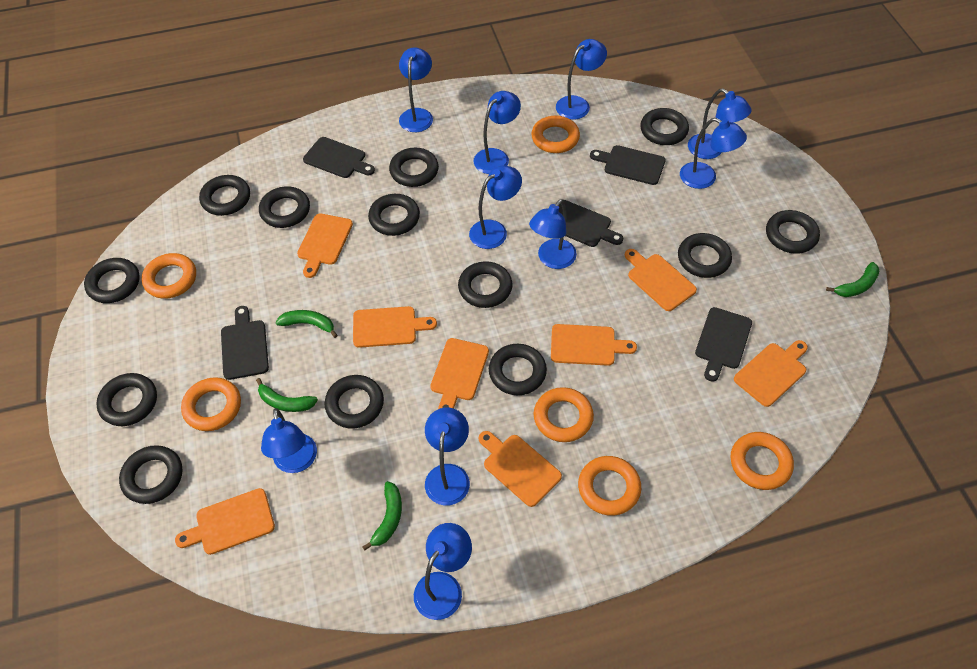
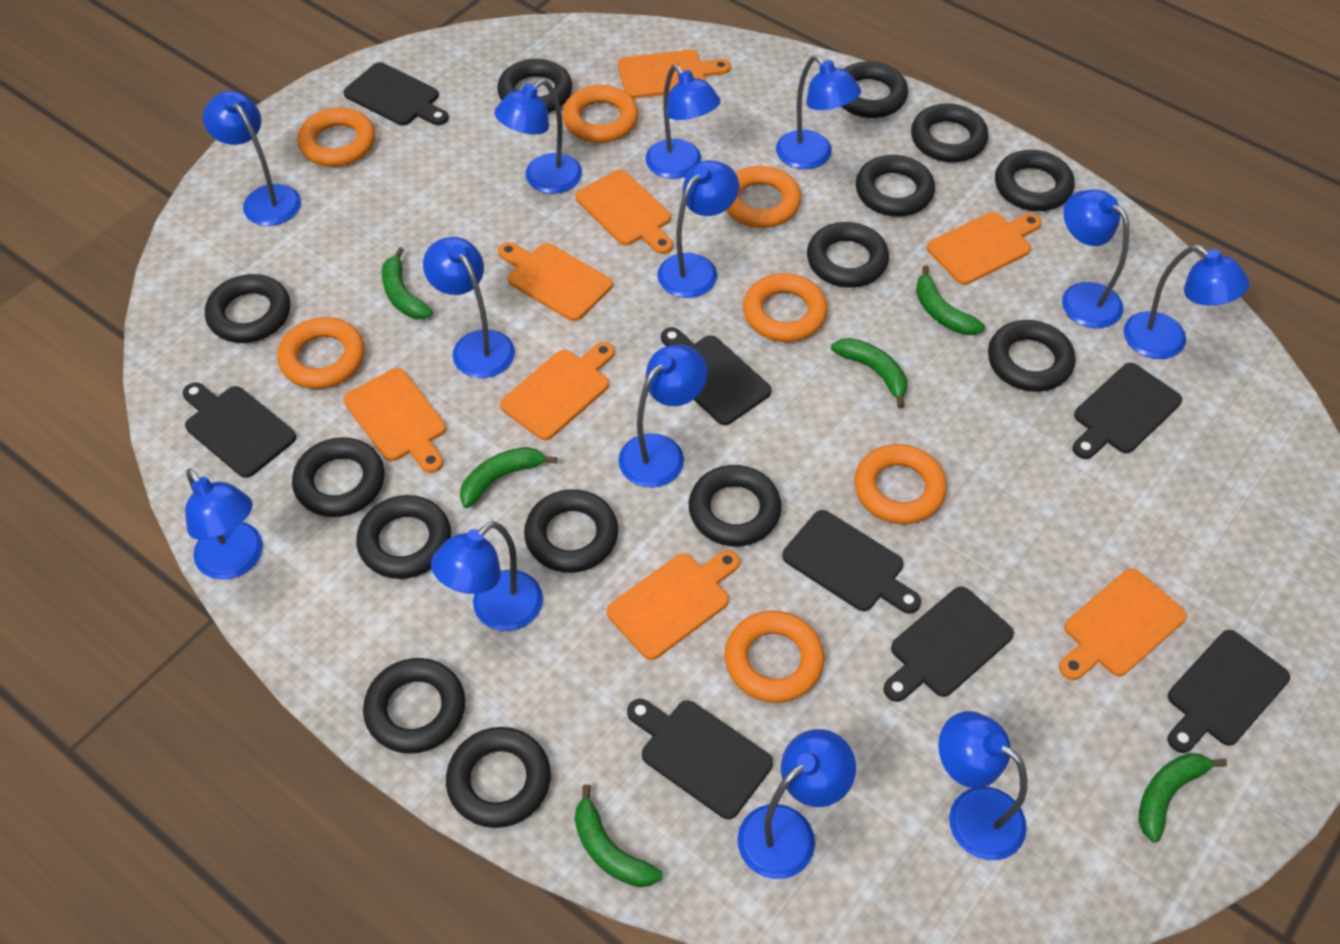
black cutting board: [221,306,269,380] [303,137,375,178] [559,200,623,247] [590,145,666,185] [695,307,752,382] = 5 -> [182,382,296,478] [344,62,449,126] [627,699,773,819] [661,327,772,425] [782,510,921,614] [883,586,1014,702] [1072,363,1182,459] [1168,630,1290,753] = 8
black ring: [84,258,140,303] [96,373,157,426] [119,445,183,504] [199,175,250,216] [259,186,310,228] [325,375,384,429] [368,194,420,236] [389,148,439,187] [458,261,513,308] [489,344,547,395] [640,108,689,145] [678,233,732,278] [766,210,820,254] = 13 -> [205,274,290,343] [292,437,385,517] [356,495,451,579] [363,658,465,754] [446,727,551,828] [497,59,572,113] [524,489,618,573] [689,465,782,546] [807,222,889,288] [841,61,908,118] [856,155,935,216] [911,103,988,162] [988,320,1076,392] [995,150,1075,211] = 14
blue lamp: [261,408,317,473] [399,48,433,132] [414,523,472,620] [425,407,470,505] [469,165,522,249] [473,91,521,174] [529,199,577,269] [556,39,607,120] [680,118,747,189] [688,88,752,159] = 10 -> [185,469,263,580] [203,91,301,226] [423,237,515,378] [431,521,543,631] [494,79,582,194] [619,345,707,488] [646,65,721,179] [657,160,739,298] [738,729,856,879] [776,55,861,169] [938,711,1027,860] [1062,189,1129,328] [1124,245,1249,359] = 13
green banana: [256,378,318,412] [276,310,338,338] [362,481,402,551] [826,262,879,297] = 4 -> [382,247,433,319] [460,447,558,508] [575,784,662,887] [831,338,907,408] [916,265,985,335] [1139,753,1227,842] = 6
orange ring: [142,253,196,299] [181,377,241,431] [531,116,580,153] [534,387,594,442] [578,456,641,516] [730,432,794,490] = 6 -> [277,317,365,389] [298,107,375,167] [562,85,639,143] [725,611,824,703] [726,166,801,228] [743,273,828,342] [854,444,947,524] = 7

